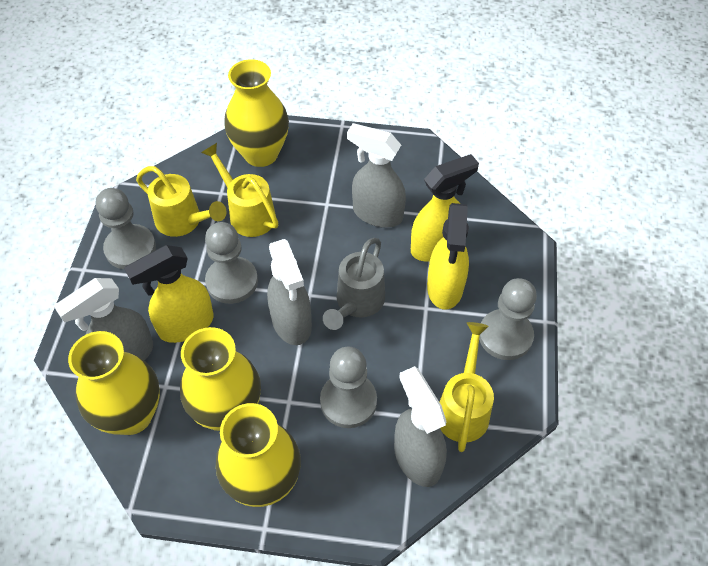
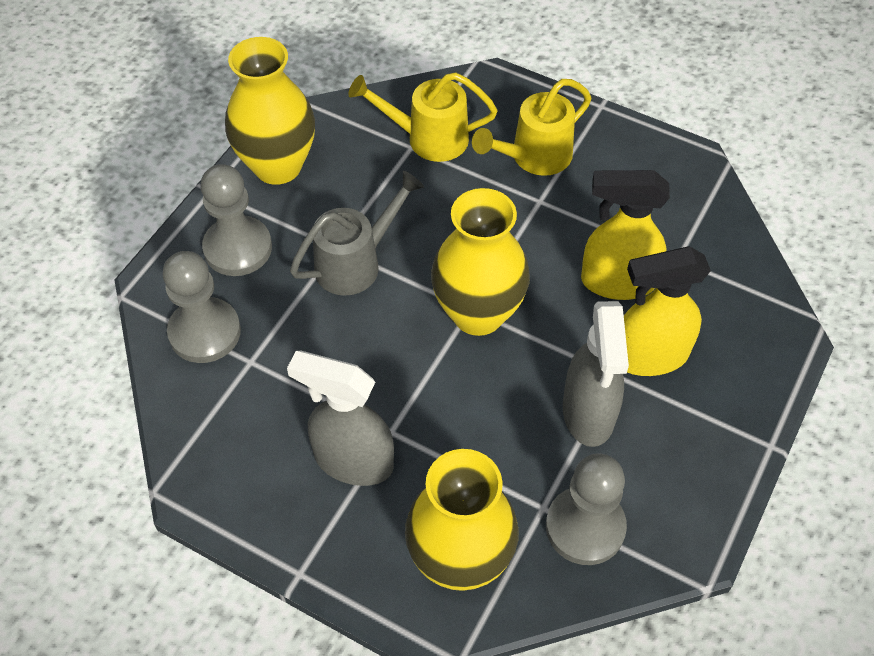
grey pawn: [96,188,156,269] [205,222,258,304] [320,347,377,428] [479,278,537,360] = 4 -> [162,251,241,363] [200,164,272,276] [546,453,627,565] = 3
grey spray bottle: [54,278,153,361] [267,239,312,345] [347,123,406,228] [394,366,447,487] = 4 -> [287,351,394,486] [563,301,629,447] = 2
yellow spray bottle: [124,245,214,343] [411,154,479,262] [427,203,469,310] = 3 -> [581,170,670,300] [624,246,711,376] = 2
yellow vase: [68,331,160,435] [180,327,261,431] [216,403,301,507] [224,59,289,167] = 4 -> [225,37,315,185] [405,449,519,591] [431,188,530,336] = 3
yellow watering can: [136,166,227,237] [201,143,278,237] [440,322,494,452] = 3 -> [348,73,497,162] [472,79,592,176] = 2

